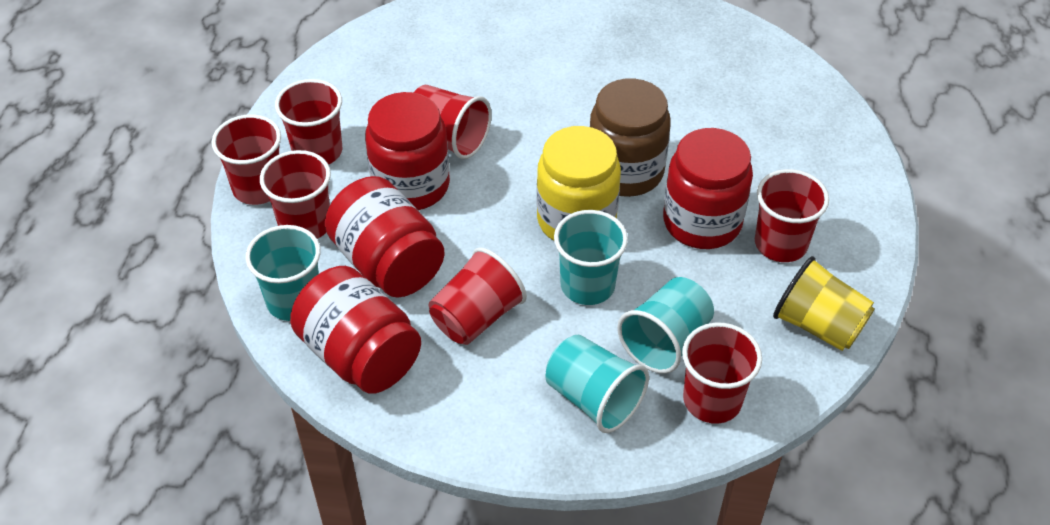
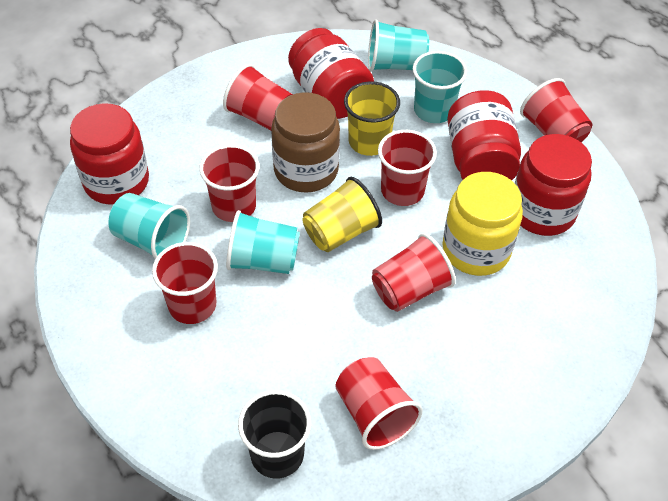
black cup: none = 0 -> [238,390,311,479] = 1
yellow cup: [773,256,875,351] = 1 -> [302,177,382,252] [344,81,400,156] = 2

